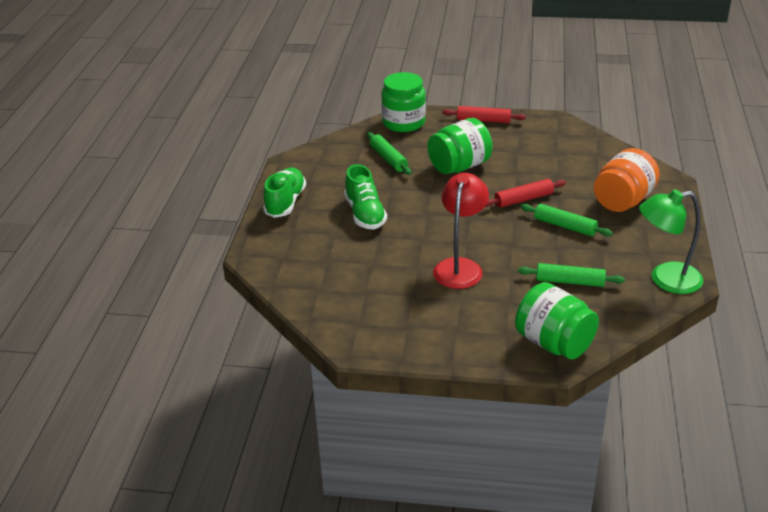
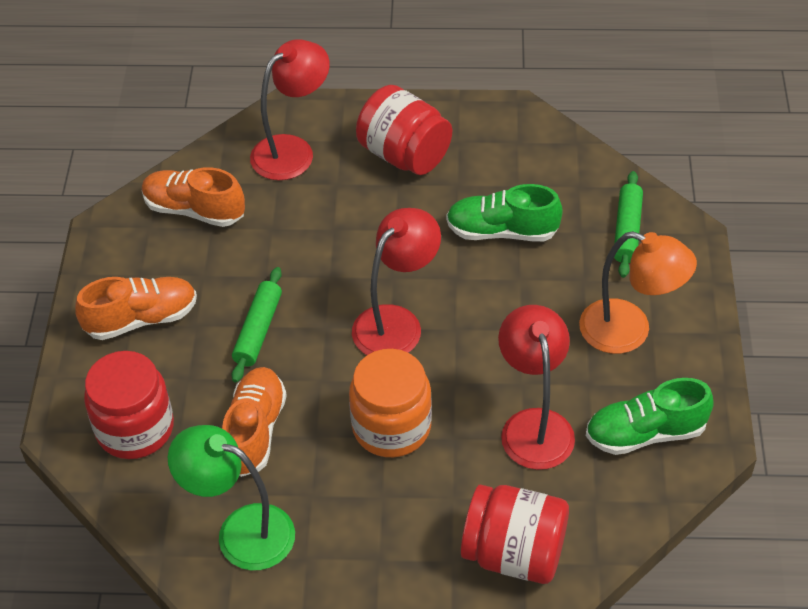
green jar: [381,72,426,132] [428,118,492,174] [515,282,599,359] = 3 -> none = 0
green rolling pin: [367,132,411,175] [518,263,625,287] [521,204,613,236] = 3 -> [231,267,282,383] [614,171,643,278] = 2
orange lamp: none = 0 -> [579,231,697,354] = 1
orange shoe: none = 0 -> [75,277,197,340] [142,167,245,227] [222,367,287,477] = 3
red jar: none = 0 -> [84,351,174,459] [356,85,452,175] [461,485,569,584] = 3
red lamp: [433,173,489,289] = 1 -> [250,39,330,180] [352,208,441,355] [498,305,575,470] = 3
red rolling pin: [443,106,526,123] [485,179,566,208] = 2 -> none = 0

